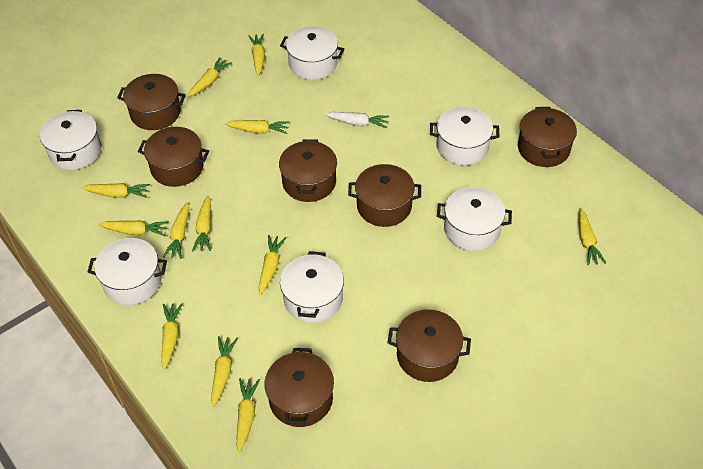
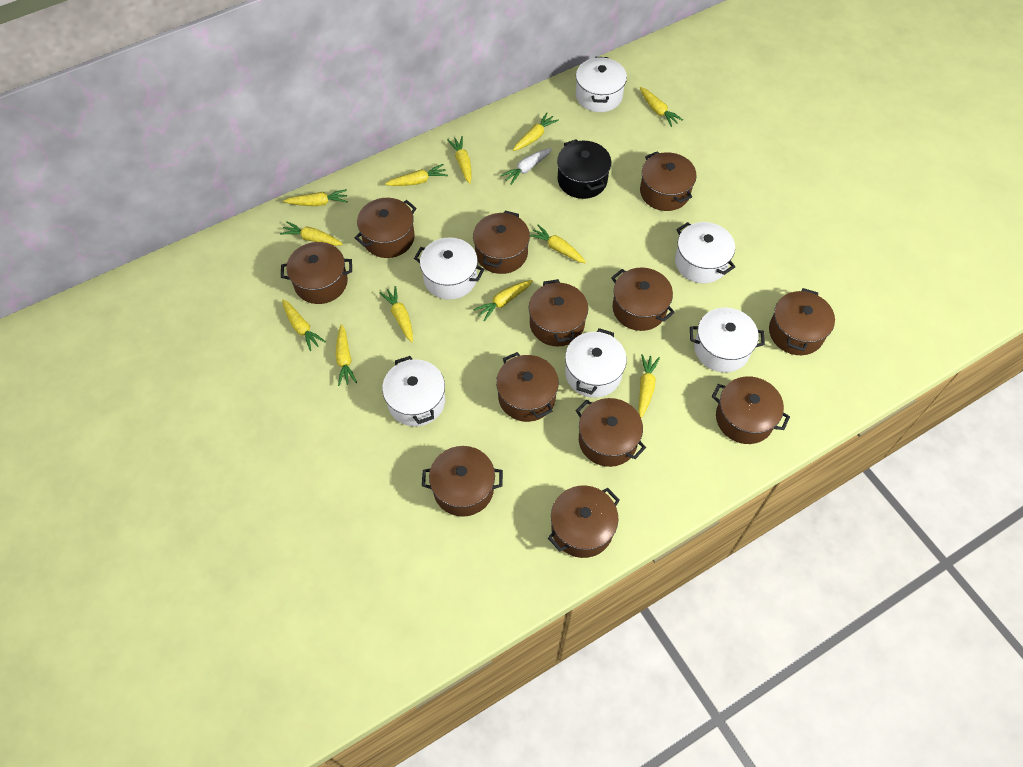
black pot: none = 0 -> [557,139,611,199] = 1
brown pot: [117,74,186,130] [138,127,209,187] [265,348,334,427] [279,139,337,202] [348,164,421,227] [387,309,471,382] [518,107,577,167] = 7 -> [281,242,352,304] [355,198,417,258] [422,446,503,517] [473,210,530,274] [496,352,559,422] [529,279,588,347] [548,486,620,558] [576,398,646,467] [611,267,675,331] [640,151,697,211] [712,376,790,444] [769,288,835,355] = 12

